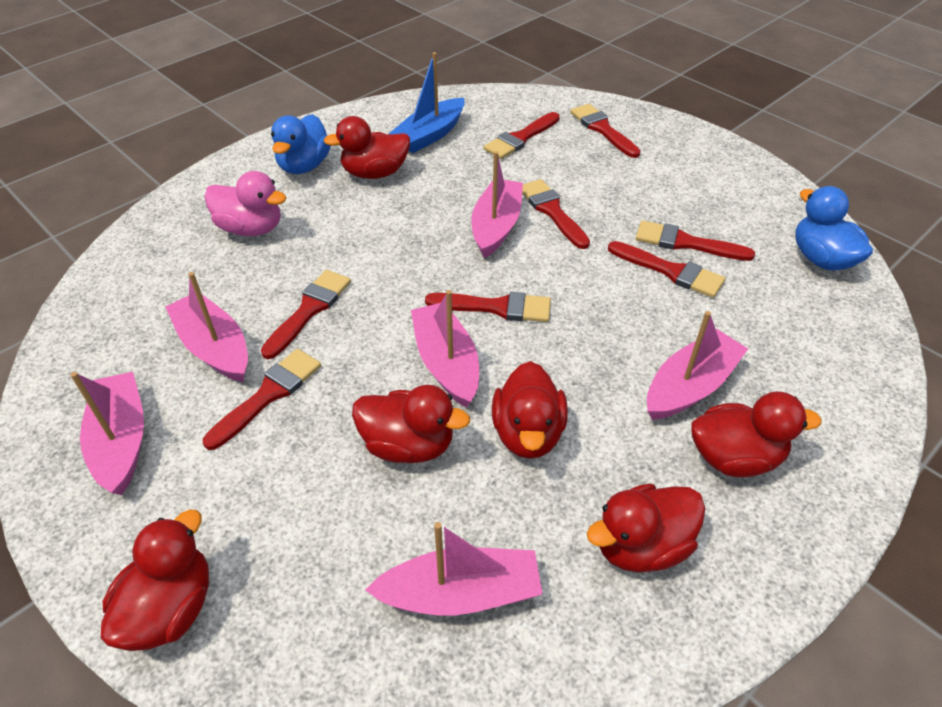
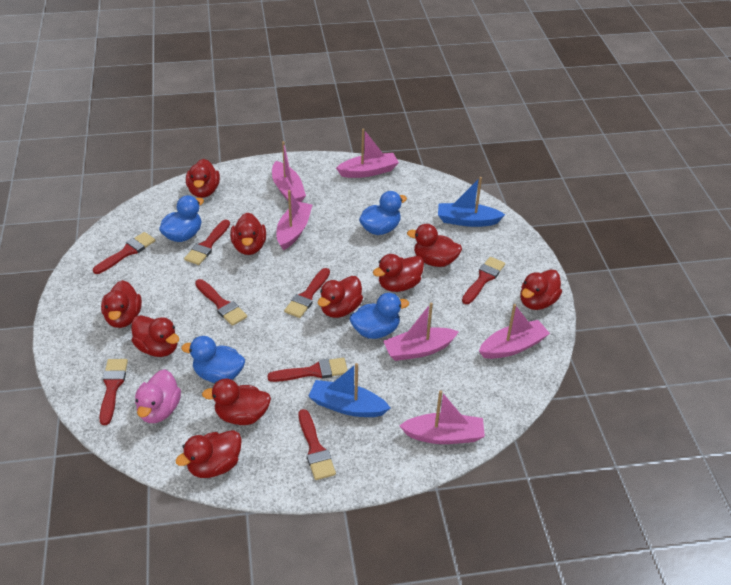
blue boat: [389,52,465,153] = 1 -> [308,363,390,417] [438,177,505,227] = 2
blue duck: [271,114,331,174] [795,186,873,271] = 2 -> [159,195,204,242] [181,336,245,383] [350,293,409,339] [359,191,407,235] = 4
red duck: [101,510,209,651] [324,116,410,179] [352,385,470,463] [492,361,568,459] [587,484,706,573] [691,391,821,478] = 6 -> [101,280,142,328] [131,315,179,357] [175,430,242,478] [186,159,220,198] [202,379,271,425] [230,212,266,255] [318,276,363,318] [373,254,424,292] [407,224,462,267] [520,269,562,310] = 10

